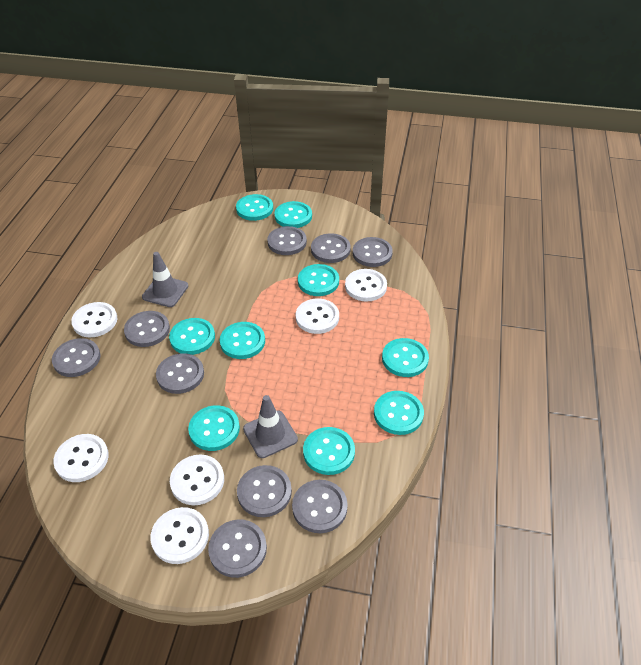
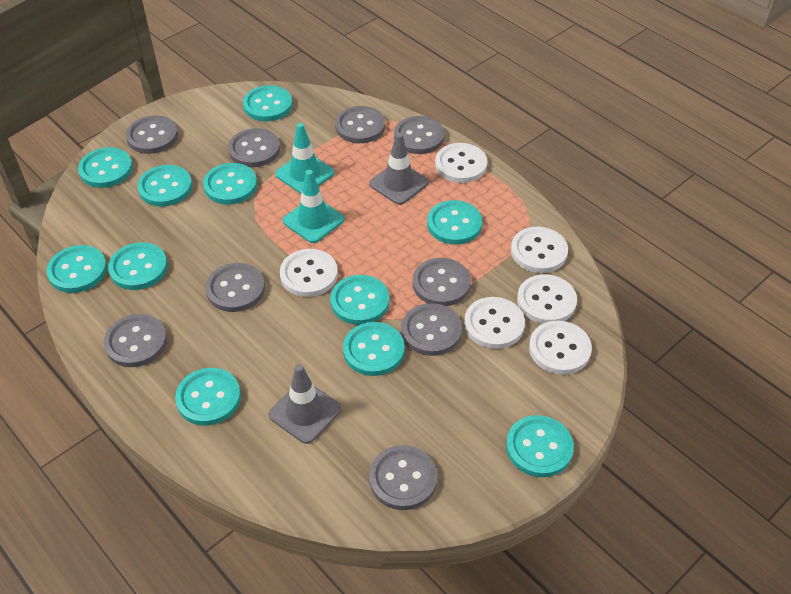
turquoise button: [169,318,215,355] [188,405,240,451] [220,322,265,359] [236,194,273,221] [274,201,312,228] [298,264,339,296] [303,427,355,475] [374,391,424,435] [382,338,429,377] = 9 -> [47,245,107,293] [78,147,133,188] [108,242,168,290] [138,165,192,207] [175,368,241,426] [203,163,257,204] [243,85,292,121] [330,275,389,325] [343,322,405,376] [427,200,482,245] [506,415,574,477] = 11
turquoise traffic cone: none = 0 -> [275,123,334,194] [283,170,345,243] = 2

